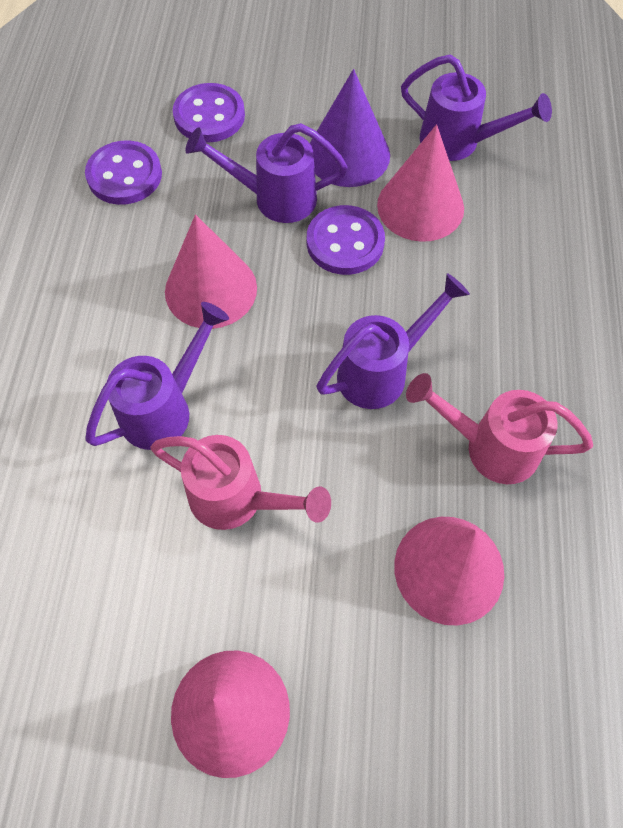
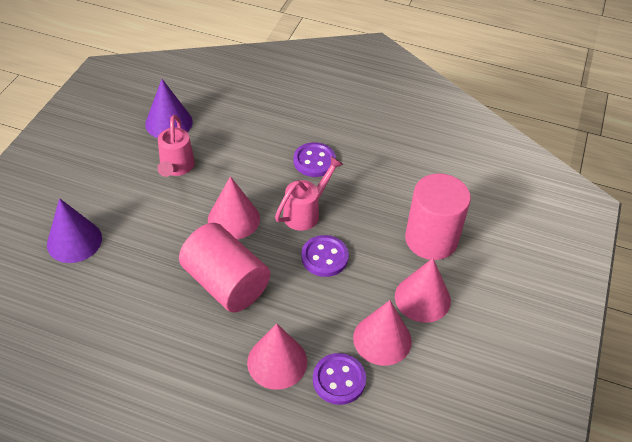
pink cylinder: none = 0 -> [179,223,270,312] [405,173,471,260] = 2
purple cone: [310,69,390,187] = 1 -> [47,198,102,263] [145,79,193,138] = 2
purple watering can: [85,302,229,450] [185,123,348,223] [317,273,470,409] [401,54,552,161] = 4 -> none = 0

